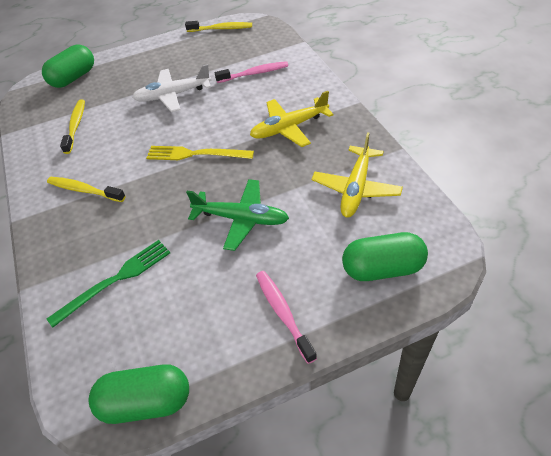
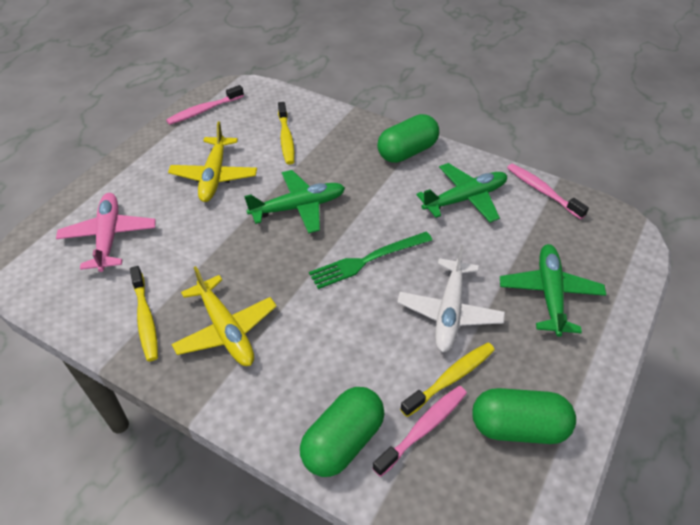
green plane: [186,179,289,251] = 1 -> [244,170,345,233] [416,163,507,223] [500,244,606,337] = 3
pink plane: none = 0 -> [56,193,156,272] = 1
pink toothbrush: [215,61,288,83] [256,271,317,364] = 2 -> [166,85,244,125] [373,386,467,477] [507,163,589,219] = 3
yellow fork: [146,146,254,160] = 1 -> none = 0

